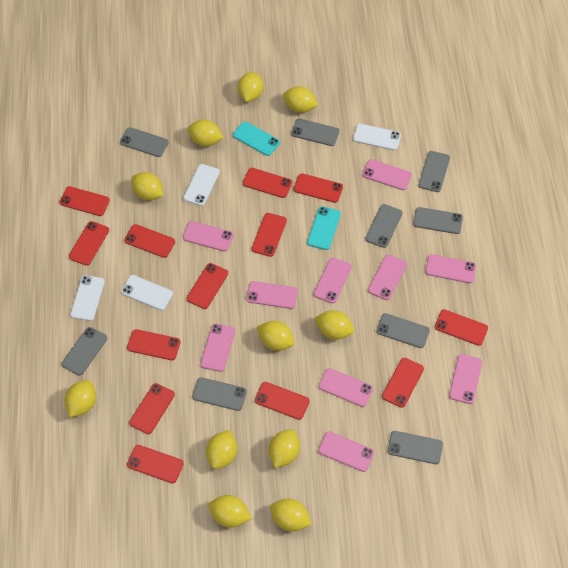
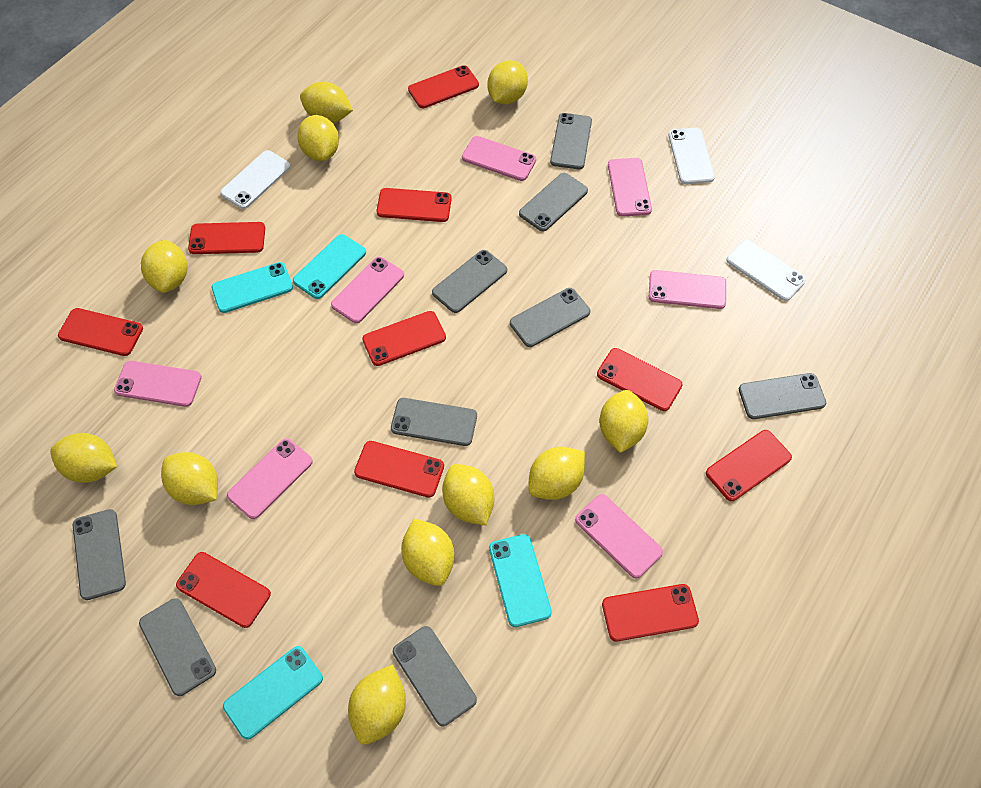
pink phone: [183,221,234,252] [200,324,235,372] [246,281,298,309] [314,258,352,303] [318,431,374,472] [319,368,373,407] [362,159,412,190] [368,254,407,300] [425,254,476,283] [449,354,482,404] = 10 -> [114,361,202,407] [227,438,313,519] [331,257,404,323] [462,136,536,181] [575,494,663,578] [608,158,652,217] [649,270,726,309] = 7
red phone: [59,186,110,216] [69,221,109,266] [124,224,175,258] [127,329,181,360] [127,445,184,483] [129,383,175,434] [186,263,228,309] [243,168,292,198] [252,213,287,257] [255,382,310,420] [294,173,343,203] [382,358,424,408] [435,309,488,346] = 13 -> [58,308,143,356] [176,552,271,628] [188,222,265,254] [354,441,444,498] [362,311,446,366] [376,188,452,222] [408,65,479,108] [597,348,683,411] [602,584,699,642] [706,430,792,501] = 10
turquoise phone: [233,121,280,156] [307,206,341,250] = 2 -> [211,262,293,313] [223,646,323,740] [293,234,366,299] [489,534,552,627] = 4
white phone: [70,275,105,321] [121,275,173,311] [183,164,220,206] [353,124,401,150] = 4 -> [220,150,291,209] [668,127,715,184] [727,239,806,301] = 3

